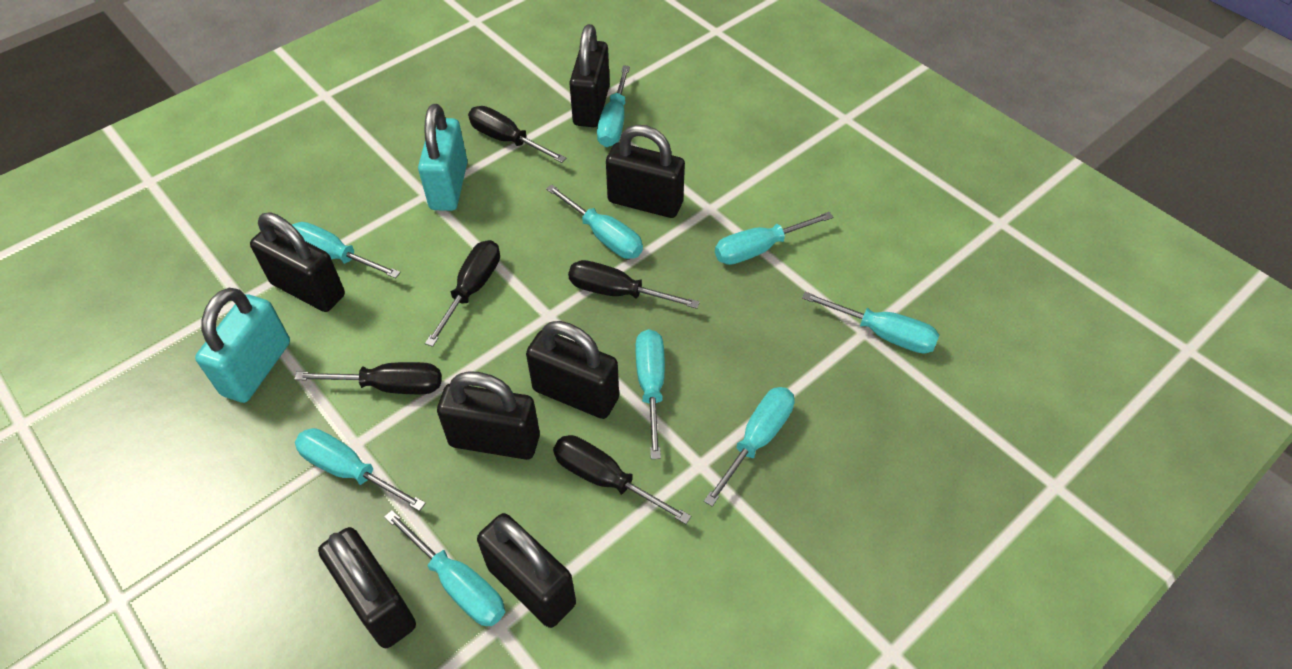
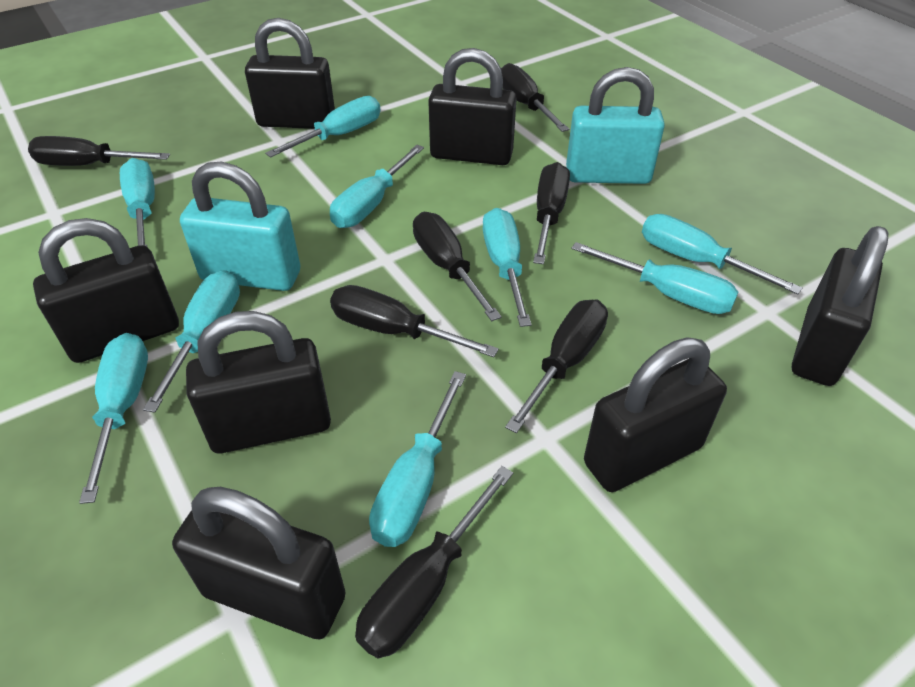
black screwdriver: [294,362,441,394] [425,240,500,347] [468,106,567,163] [553,435,691,524] [568,260,700,309] = 5 -> [28,136,170,166] [330,285,499,357] [355,466,513,659] [413,212,502,321] [501,63,569,132] [505,299,608,433] [533,162,570,264] = 7

